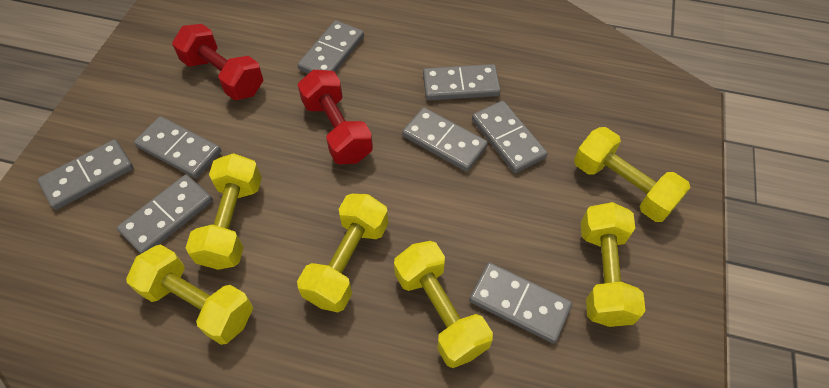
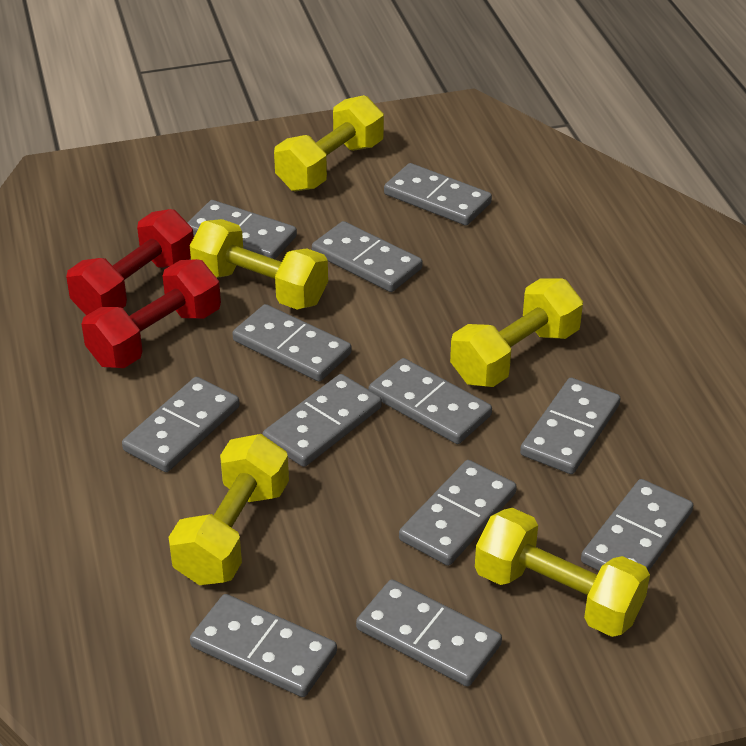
grey domino: [38,140,133,210] [117,175,213,254] [134,116,221,178] [298,20,364,74] [402,107,488,172] [423,64,501,100] [469,262,572,343] [472,101,547,173] = 8 -> [122,377,240,472] [187,200,297,259] [190,594,337,697] [233,304,351,382] [263,374,382,467] [312,221,422,292] [356,580,502,687] [369,358,492,444] [384,163,492,226] [399,460,517,566] [520,378,620,474] [581,479,693,571] = 12
yellow dumbbell: [126,244,253,345] [186,153,262,270] [297,194,388,312] [394,241,493,368] [574,127,691,222] [581,202,646,327] = 6 -> [169,434,289,585] [190,219,328,310] [274,95,384,192] [450,278,583,387] [475,508,650,637] = 5

